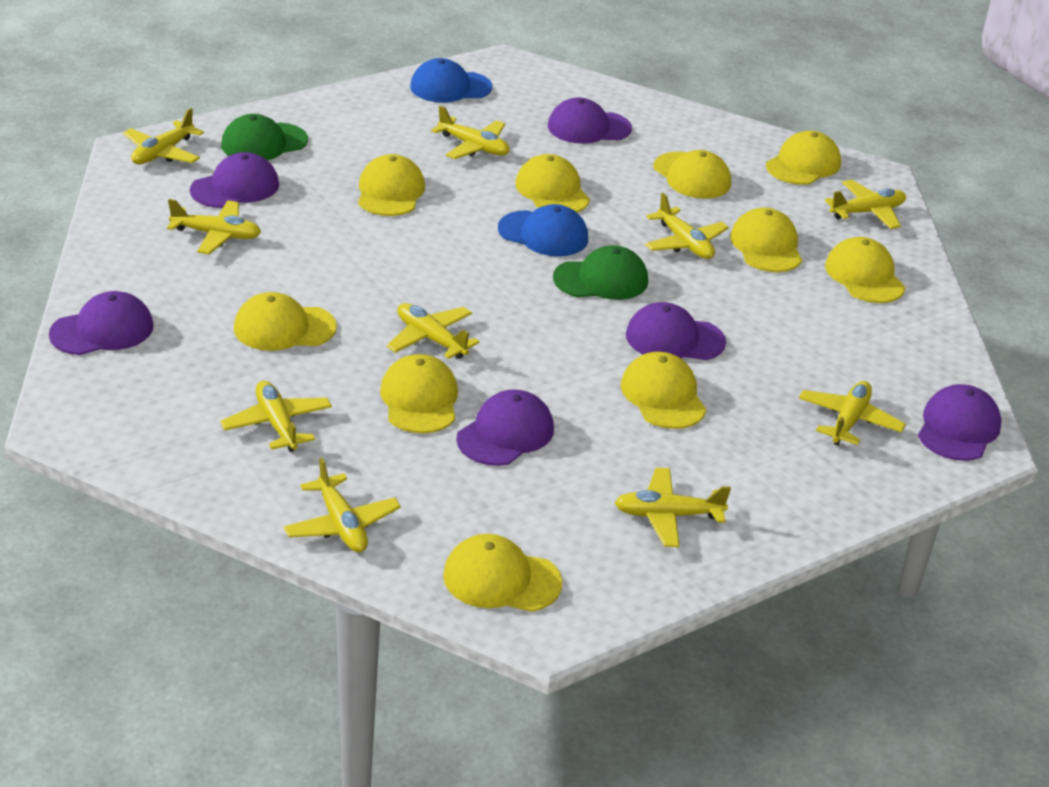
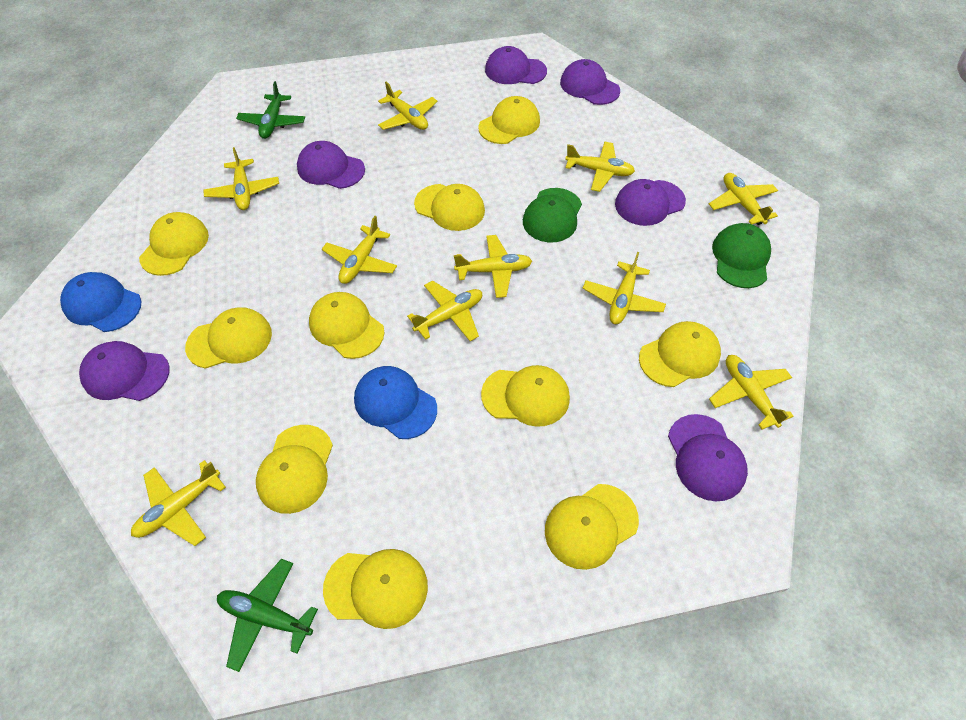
green plane: none = 0 -> [217,559,318,672] [236,81,305,139] = 2

